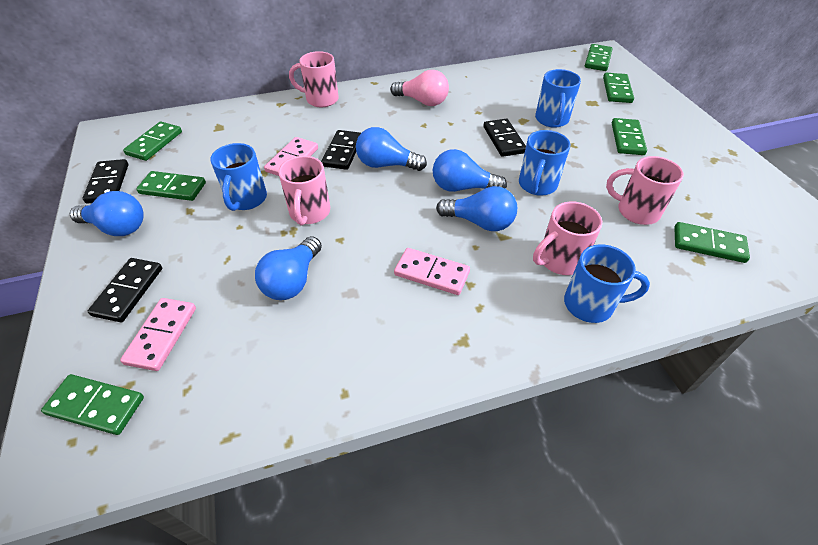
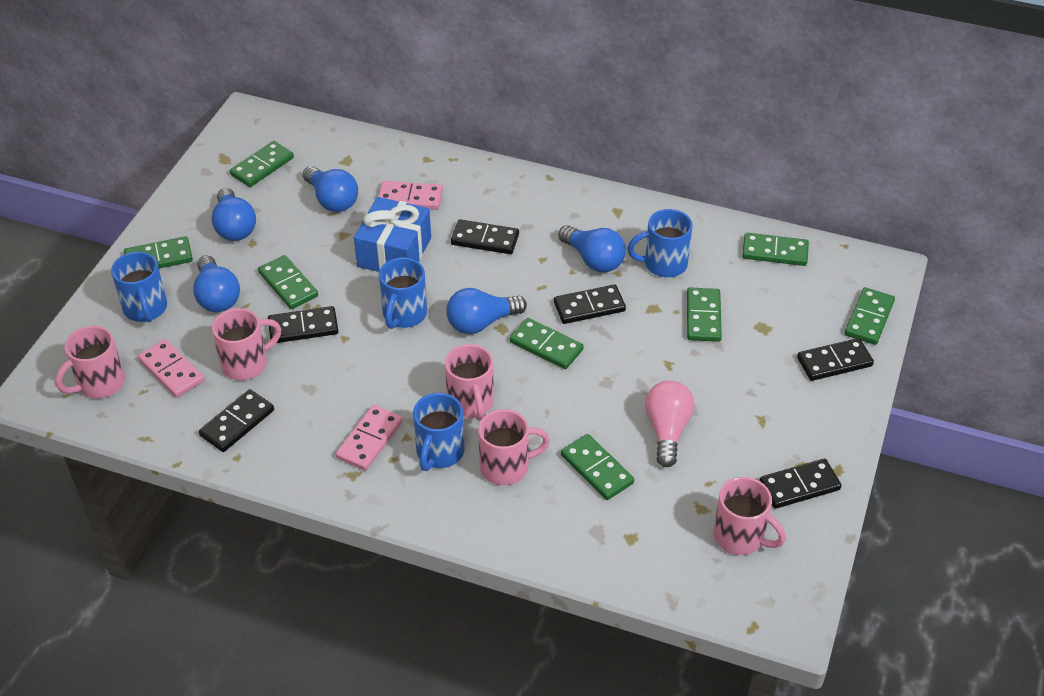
black domino: [83,159,128,204] [88,258,162,322] [321,130,361,170] [484,119,526,157] = 4 -> [199,389,274,452] [268,306,338,343] [451,219,519,254] [554,285,626,324] [759,459,842,509] [797,338,874,381] = 6
blue gift: none = 0 -> [354,197,431,272] = 1
green domino: [41,374,144,435] [123,122,182,161] [136,171,206,201] [585,44,613,71] [603,73,634,103] [612,118,647,155] [674,222,750,263] = 7 -> [124,236,193,268] [230,141,294,187] [258,255,318,309] [510,318,584,369] [561,434,634,500] [687,288,722,342] [742,233,809,266] [845,287,895,345] = 8
pink mug: [278,156,330,226] [289,51,339,107] [533,202,602,275] [606,156,684,225] = 4 -> [55,326,125,399] [212,308,281,380] [445,344,494,421] [478,409,550,485] [713,477,786,555] = 5

